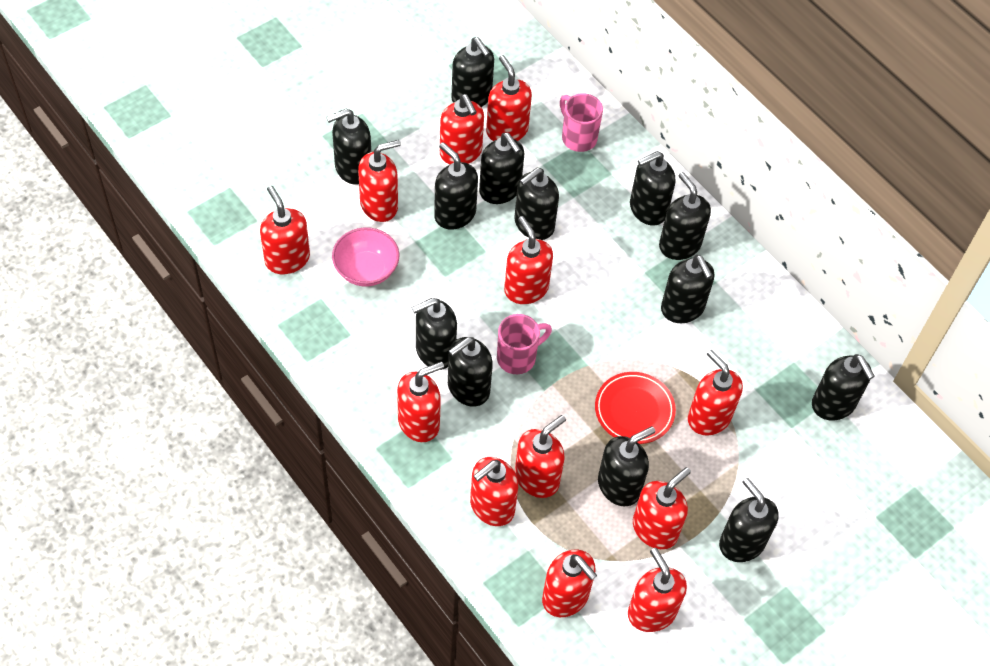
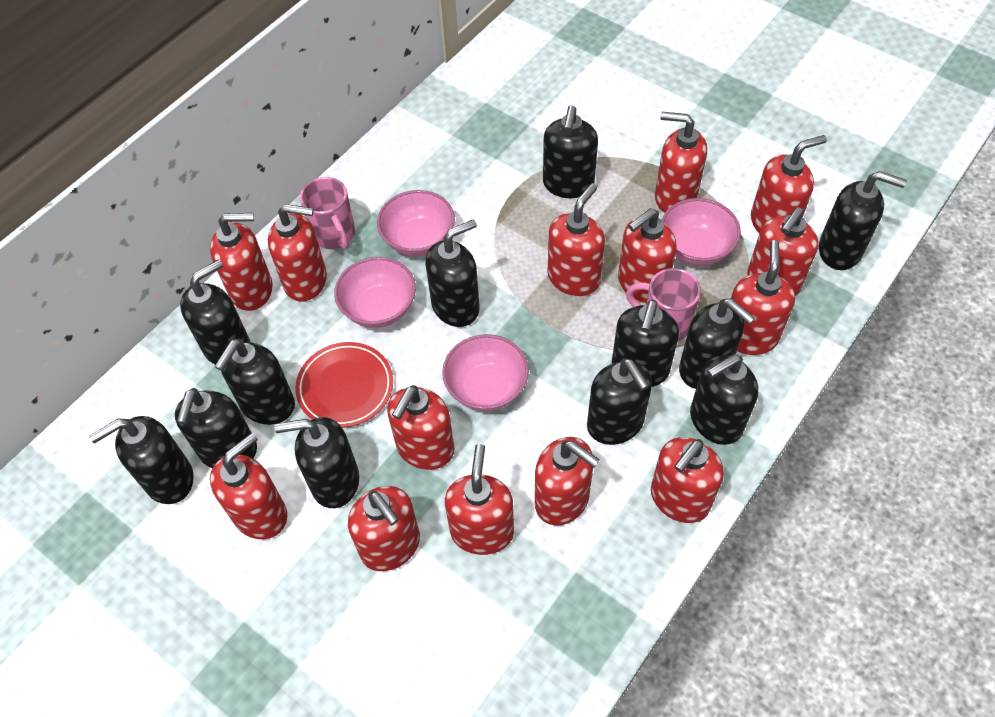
black soap dispenser: [326,109,371,185] [411,298,457,370] [434,142,478,230] [448,337,493,407] [452,37,494,107] [479,133,524,204] [515,168,559,240] [598,426,655,506] [630,151,675,226] [659,172,711,260] [661,255,714,323] [719,478,779,562] [812,354,875,421] = 13 -> [89,416,194,504] [175,388,257,468] [180,259,251,365] [214,339,295,425] [274,417,359,508] [425,220,480,327] [543,105,598,198] [587,358,652,445] [612,300,679,387] [679,299,755,389] [690,354,758,445] [819,171,907,270] = 12
pink bowl: [332,227,399,287] = 1 -> [334,257,416,328] [377,190,455,256] [442,334,529,411] [662,198,741,266] = 4
red soap dispenser: [260,185,310,274] [358,140,401,222] [397,361,444,442] [440,94,484,164] [470,457,518,526] [486,55,532,141] [504,216,553,304] [515,415,566,498] [542,549,597,617] [628,548,687,632] [633,467,691,549] [688,350,743,436] = 12 -> [210,213,273,311] [210,433,287,539] [268,204,327,302] [348,486,420,571] [387,385,454,470] [445,444,514,555] [535,437,600,526] [548,183,605,296] [618,208,677,303] [651,437,724,523] [655,112,707,213] [731,240,795,355] [747,207,818,296] [751,135,827,233] = 14

